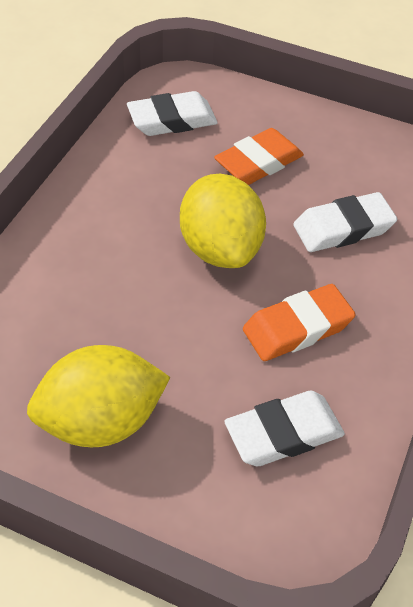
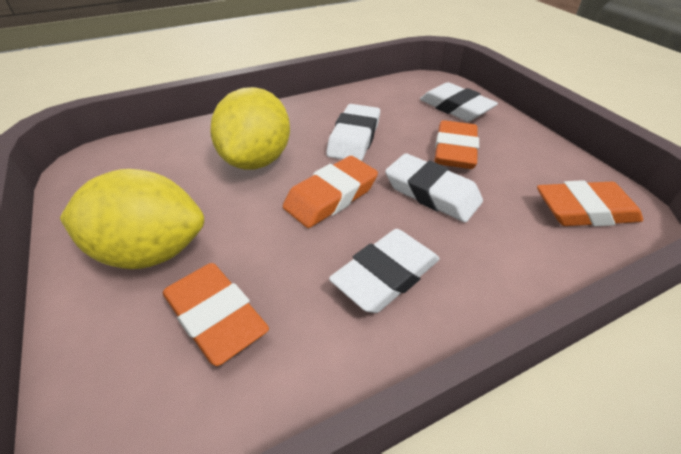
orange eraser: [214,128,304,185] [243,284,356,361] = 2 -> [163,263,269,366] [283,156,378,228] [435,120,479,169] [537,180,643,226] = 4
white eraser: [127,91,218,136] [225,391,345,466] [293,192,397,252] = 3 -> [326,104,380,161] [329,229,440,313] [385,153,483,222] [420,82,498,122] = 4

